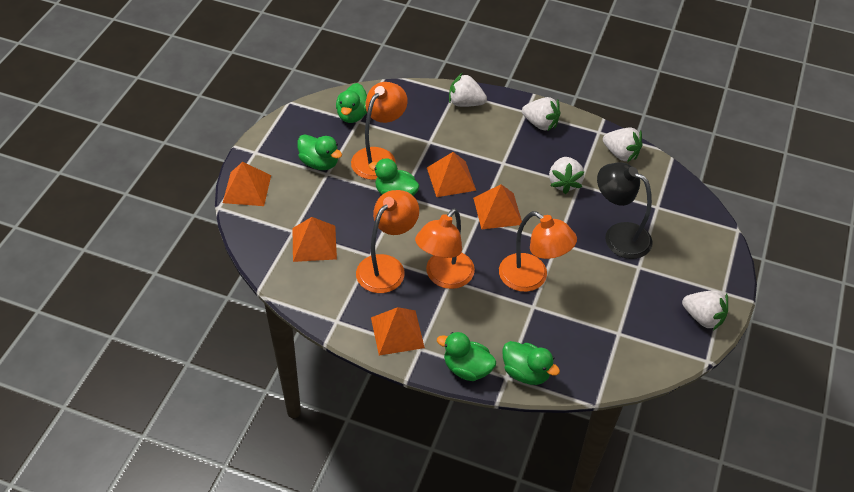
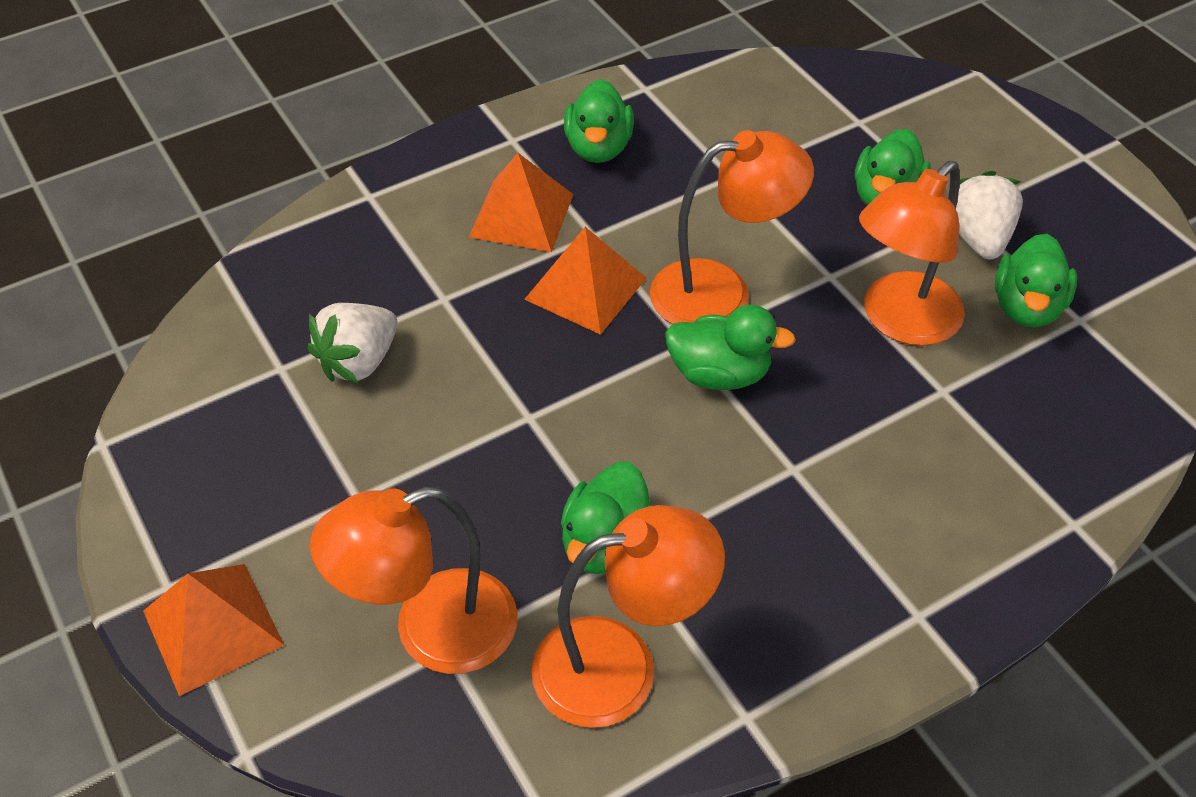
black lamp: [597,162,653,259] = 1 -> none = 0
orange pyramid: [223,162,271,206] [293,217,337,262] [371,307,425,356] [427,152,476,197] [473,184,522,229] = 5 -> [143,564,284,696] [469,153,574,252] [524,227,646,335] = 3
white strawberry: [449,73,487,107] [522,97,561,131] [549,157,585,194] [603,127,643,162] [682,291,728,331] = 5 -> [308,303,397,384] [956,170,1023,260] = 2

